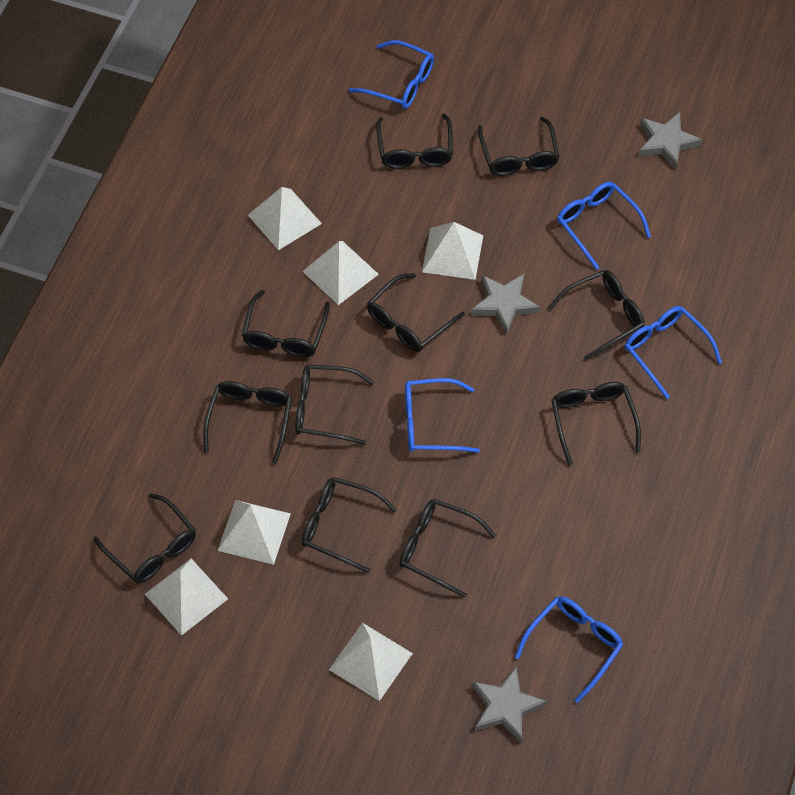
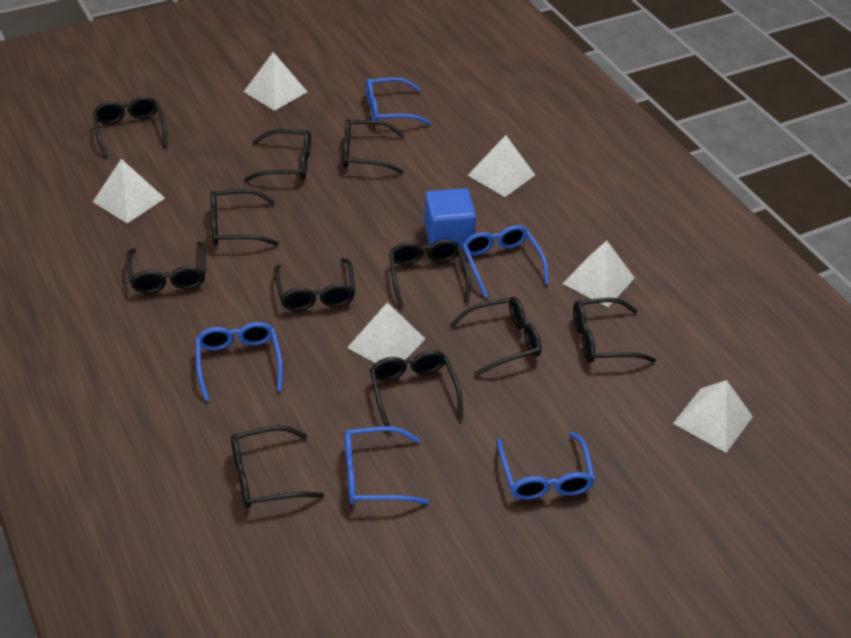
blue cube: none = 0 -> [424,188,476,249] = 1
grey star: [471,274,540,335] [472,667,547,742] [638,112,702,169] = 3 -> none = 0

